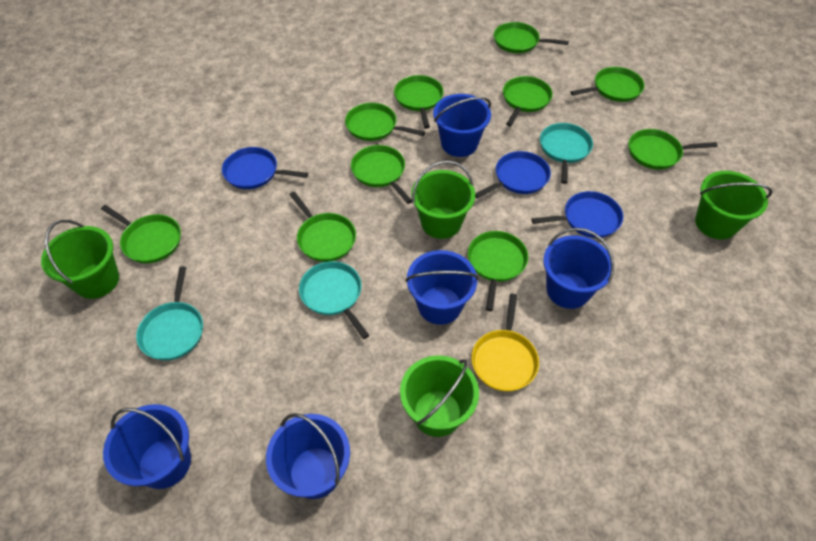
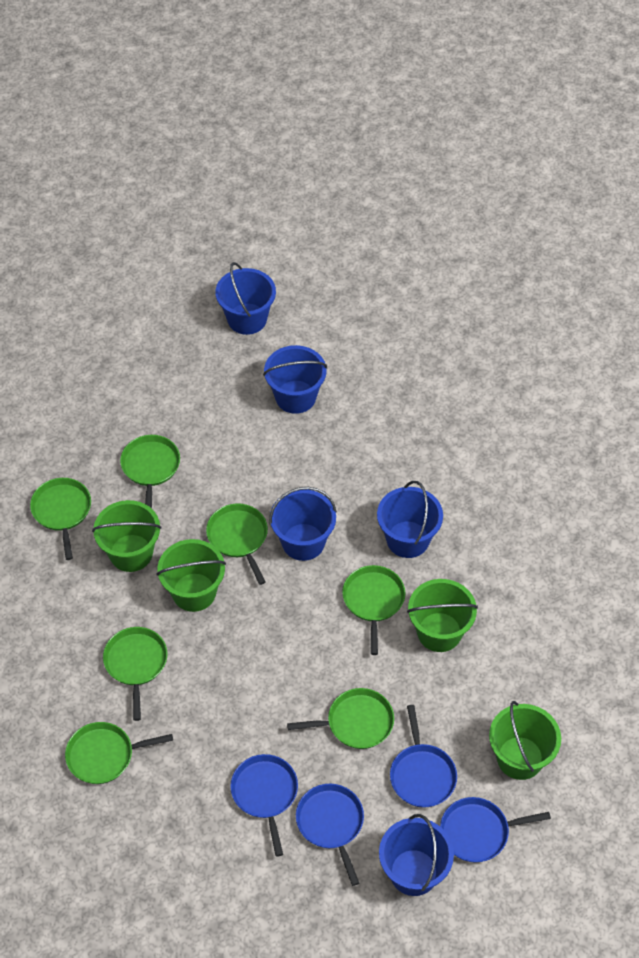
blue pan: [222,147,308,189] [475,151,551,198] [531,191,623,238] = 3 -> [230,754,298,857] [296,784,364,886] [390,705,457,808] [440,797,551,862] = 4
green pan: [101,205,181,263] [289,192,356,262] [345,103,425,141] [351,145,412,204] [394,75,444,129] [468,231,528,311] [494,22,569,53] [503,76,553,126] [570,67,645,102] [628,129,718,170] = 10 -> [30,478,91,560] [65,722,173,784] [103,627,167,721] [120,435,180,508] [206,503,268,585] [287,688,394,749] [342,565,405,655] = 7
turquoise pan: [136,267,203,361] [299,261,369,339] [540,123,593,184] = 3 -> none = 0
yellow pan: [471,294,539,392] = 1 -> none = 0

